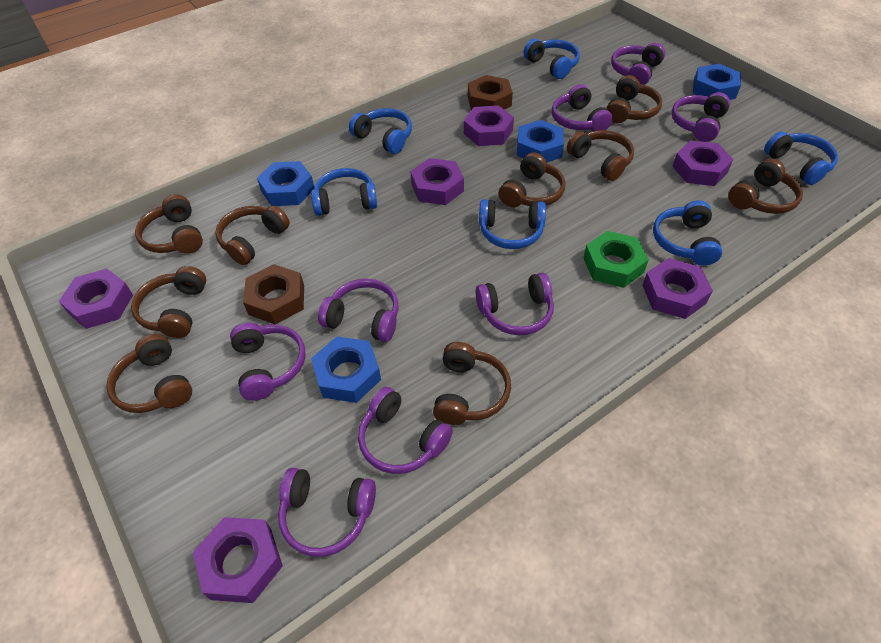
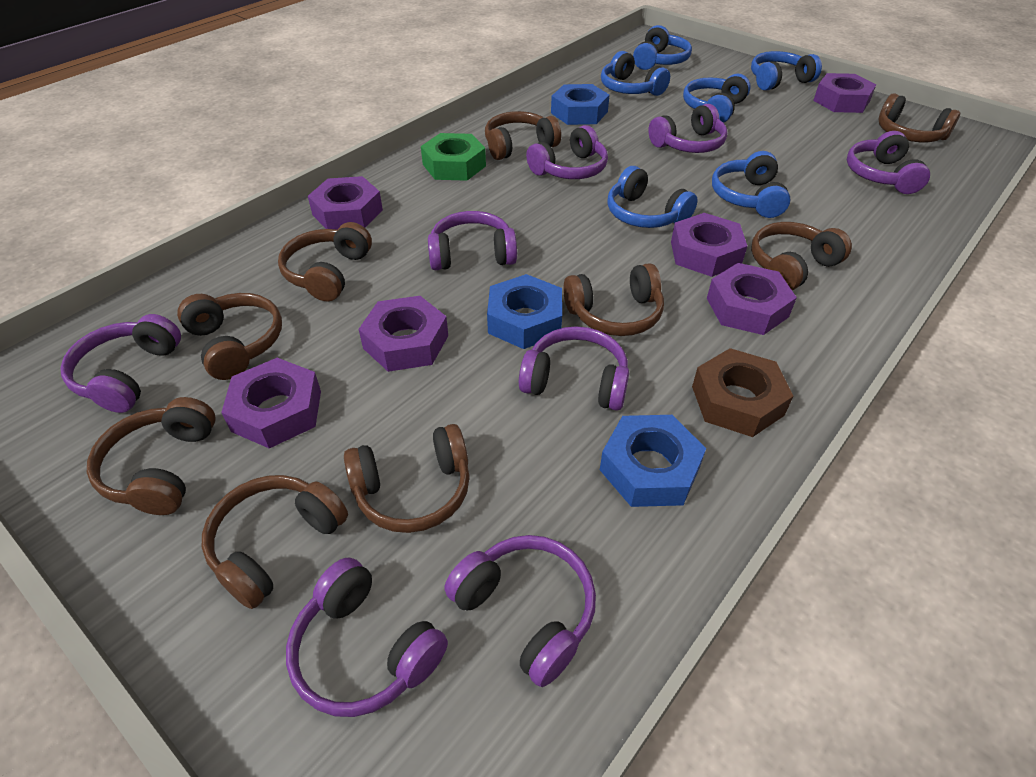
blue nut: [257,161,314,206] [311,336,381,403] [517,120,564,162] [693,64,741,100] = 4 -> [487,274,562,349] [551,84,609,125] [600,415,706,507] = 3
brown nut: [243,264,304,325] [468,75,513,110] = 2 -> [692,348,793,437] = 1

